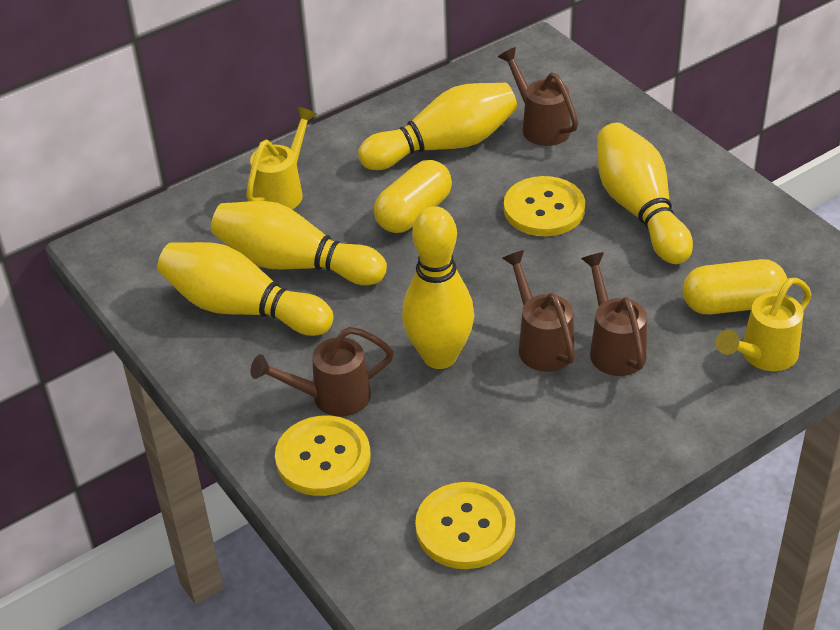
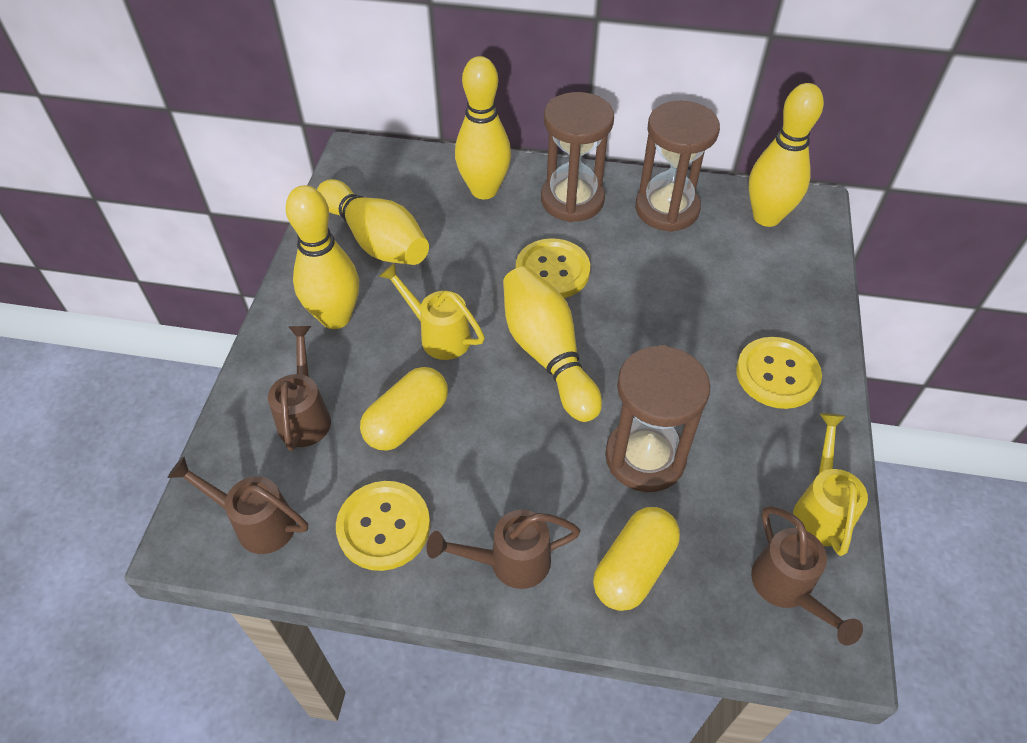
brown hourglass: none = 0 -> [541,92,614,222] [605,345,710,492] [635,101,720,232] = 3

